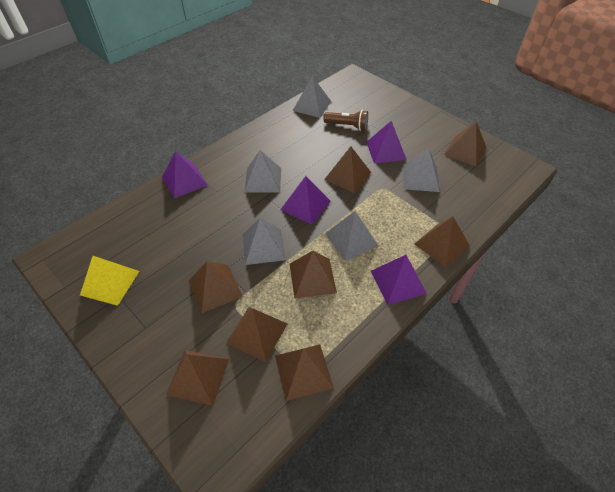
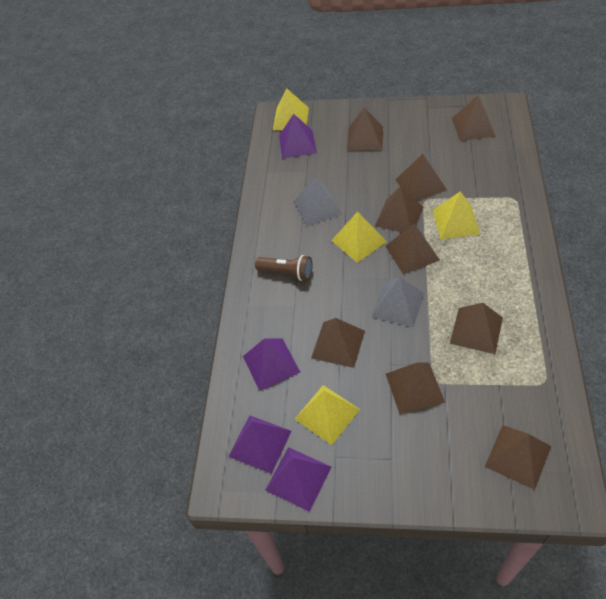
brown pyramid: [166,350,229,406] [189,261,243,313] [226,307,288,362] [275,344,334,401] [290,251,337,298] [324,146,371,193] [415,216,470,267] [444,121,487,166] = 8 -> [311,318,365,368] [347,107,383,151] [375,186,424,232] [385,224,440,274] [386,362,445,414] [395,154,447,201] [450,303,503,354] [452,95,495,141] [485,425,551,490] = 9
grey pyramid: [243,218,286,265] [244,150,281,193] [292,76,331,118] [325,211,379,261] [403,149,440,192] = 5 -> [294,177,342,226] [372,277,425,328] = 2
yellow pyramid: [80,256,139,306] = 1 -> [273,88,309,130] [295,385,360,445] [331,212,387,263] [432,191,480,239] = 4

